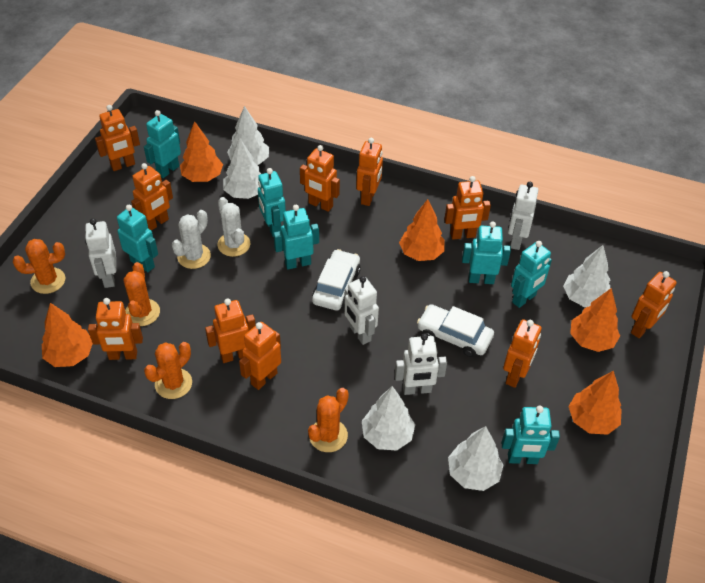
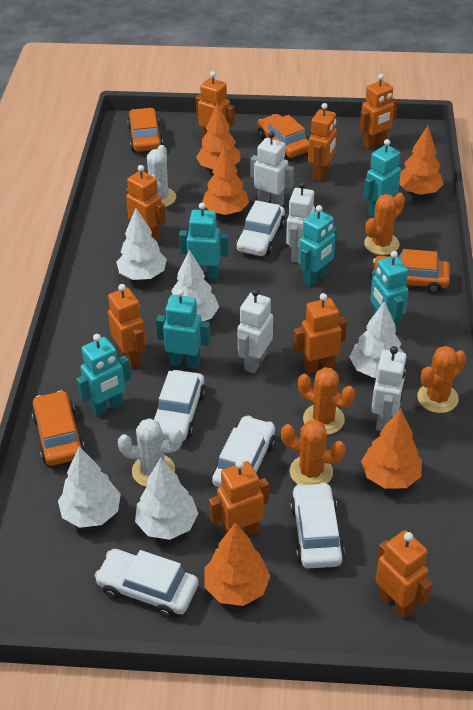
orange car: none = 0 -> [32,390,85,466] [127,108,163,152] [257,114,309,159] [372,249,450,294] = 4
orange robot: [88,298,143,360] [95,105,140,171] [131,163,173,231] [205,298,256,363] [239,322,281,390] [300,145,340,212] [356,138,383,206] [444,176,491,240] [503,319,542,388] [631,271,677,338] = 10 -> [108,284,146,368] [126,165,166,242] [196,71,235,137] [209,460,269,536] [293,293,347,374] [308,103,337,181] [360,74,398,150] [375,530,433,619] = 8
turquoise robot: [117,205,158,272] [144,110,181,178] [258,168,286,237] [273,205,319,270] [462,221,511,284] [501,406,560,464] [511,241,552,308] = 7 -> [76,334,131,417] [156,289,211,369] [179,203,229,280] [299,205,337,287] [363,139,401,217] [370,251,409,333] = 6
white car: [312,249,361,310] [417,304,494,357] = 2 -> [95,549,199,618] [152,370,206,442] [212,416,276,487] [236,200,285,256] [290,482,345,569] = 5

